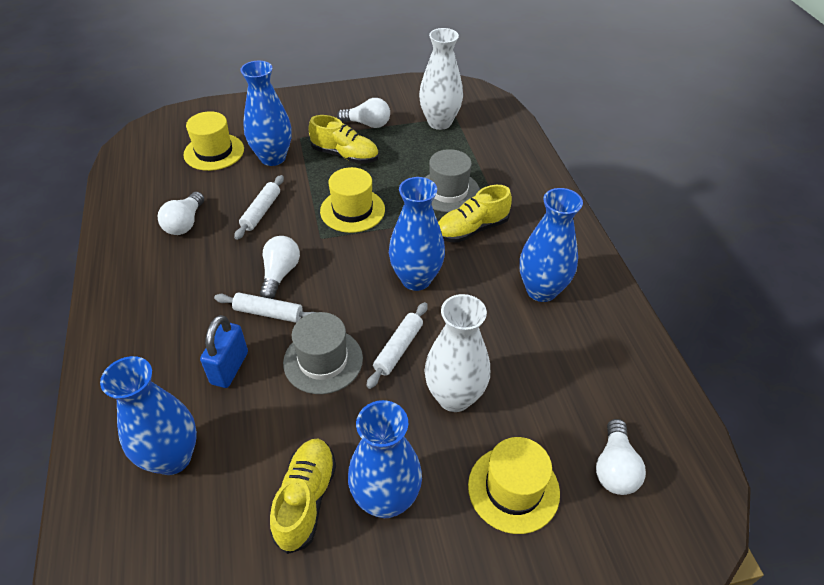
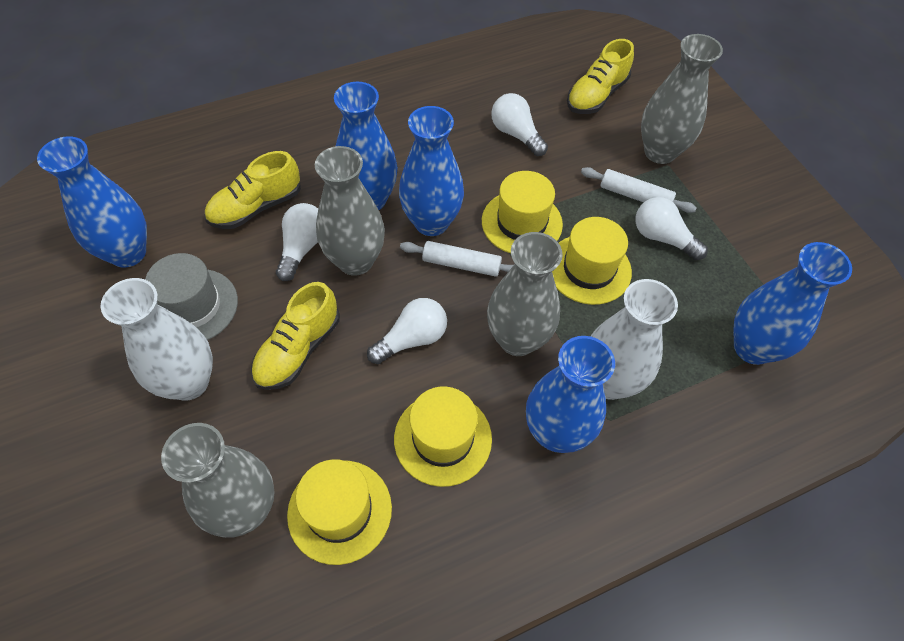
blue padlock: [200,315,248,388] = 1 -> none = 0
grey hat: [283,312,363,394] [424,149,480,212] = 2 -> [145,253,238,340] = 1
grey vase: none = 0 -> [161,423,275,538] [315,146,385,276] [487,232,563,356] [641,34,723,164] = 4
white rolling pin: [214,292,316,323] [234,175,284,240] [367,302,428,389] = 3 -> [400,241,513,277] [581,167,697,213] = 2
yellow hat: [183,111,244,171] [320,167,385,233] [468,437,560,534] = 3 -> [287,459,392,565] [394,386,492,487] [482,171,563,254] [552,217,632,305] = 4

